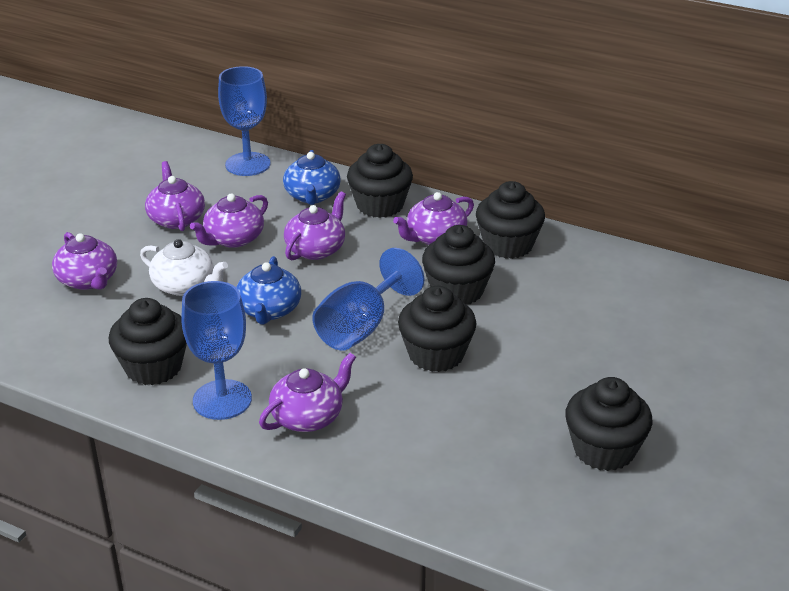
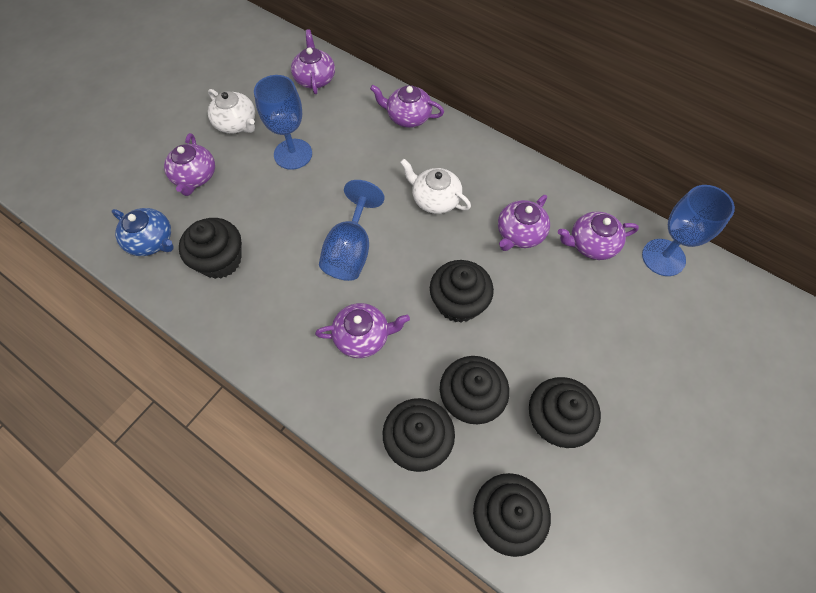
blue teapot: [236,256,301,324] [283,150,341,205] = 2 -> [112,208,174,256] = 1
white teapot: [140,239,228,296] = 1 -> [208,89,255,134] [400,159,471,214] = 2

